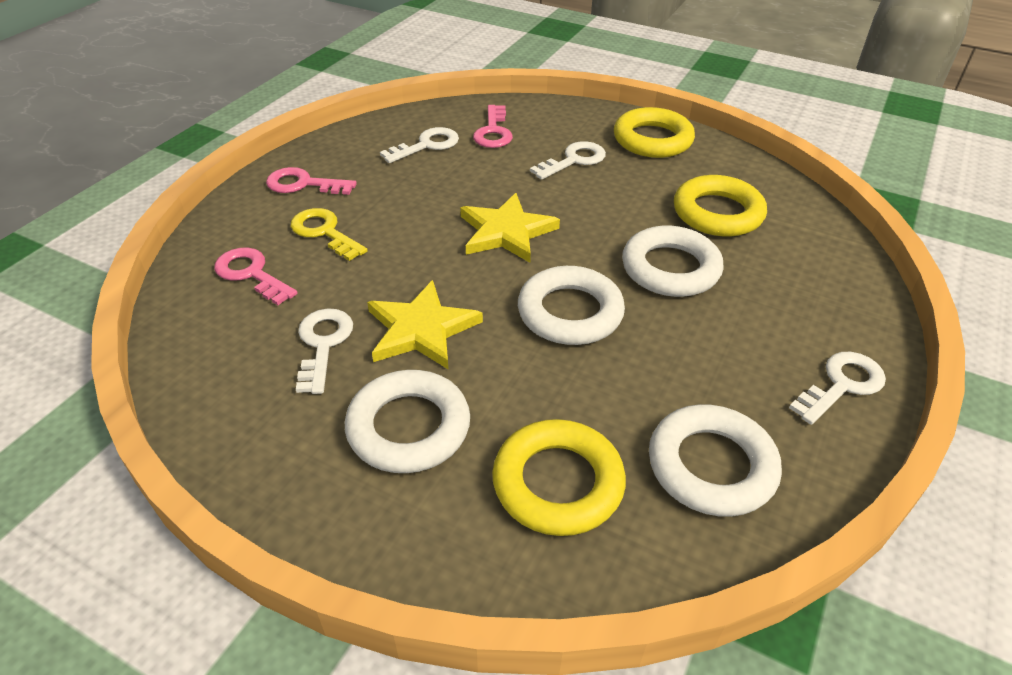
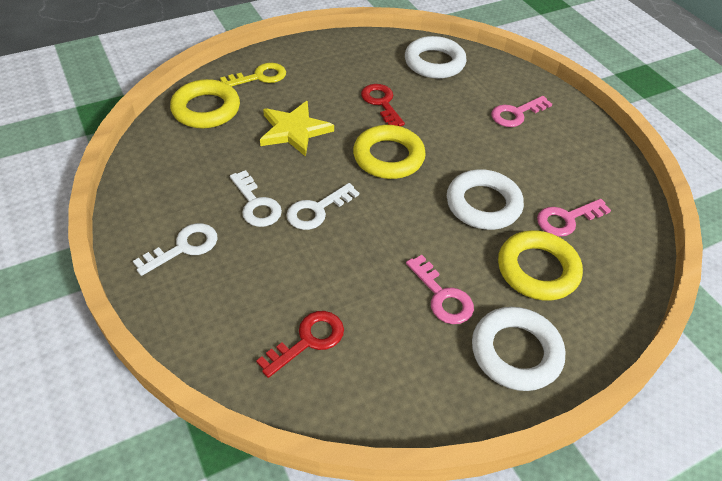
red key: none = 0 -> [256,311,344,378] [361,84,405,126] = 2
white key: [296,308,353,394] [380,127,459,163] [530,141,606,180] [789,352,886,425] = 4 -> [133,223,218,276] [230,170,282,227] [286,183,359,230] = 3
white ring: [345,370,470,473] [518,266,625,345] [622,226,724,297] [649,404,782,517] = 4 -> [405,36,466,79] [447,169,524,230] [472,307,565,391] = 3
yellow star: [367,280,483,370] [460,193,560,263] = 2 -> [260,101,334,157] = 1

